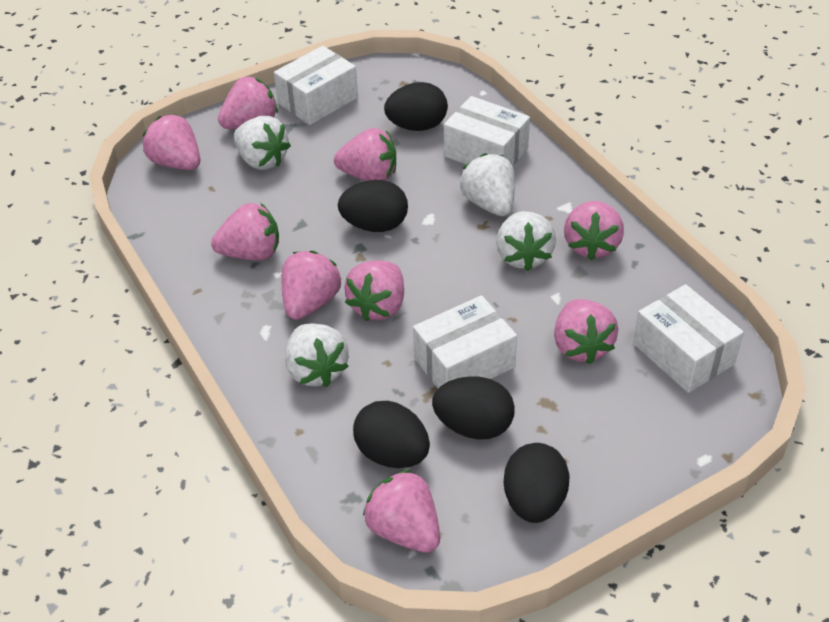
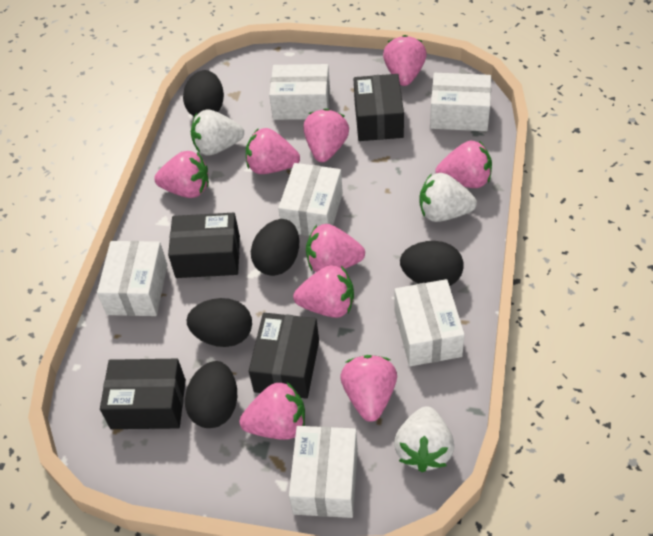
black box: none = 0 -> [100,359,186,429] [168,213,240,278] [249,313,319,399] [353,74,404,141] = 4
white box: [274,46,358,125] [413,295,517,388] [444,96,530,166] [633,284,744,393] = 4 -> [97,241,167,316] [269,64,330,120] [278,163,343,236] [289,426,358,518] [395,279,465,366] [430,73,491,131] = 6
white strawberry: [234,116,291,170] [285,323,349,387] [460,154,515,216] [496,211,556,271] = 4 -> [191,110,244,155] [394,406,454,472] [419,173,477,222] = 3

